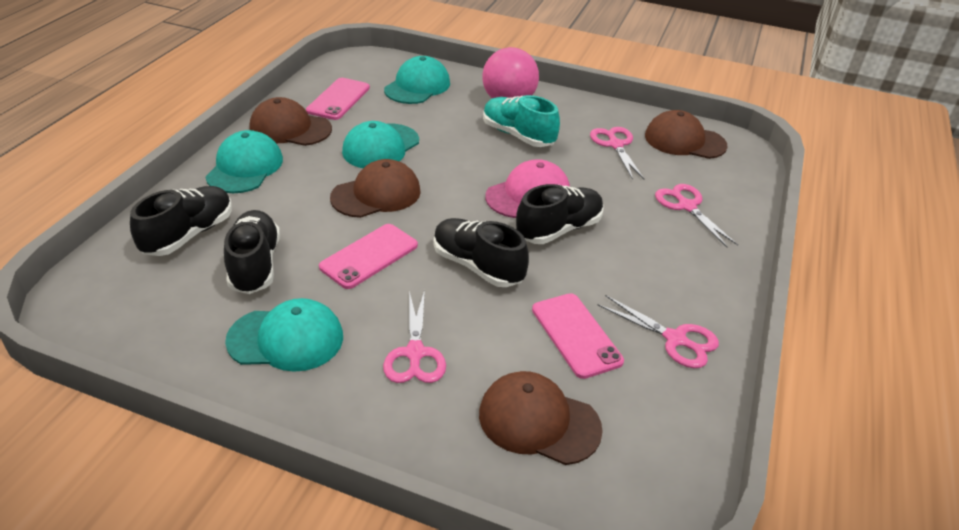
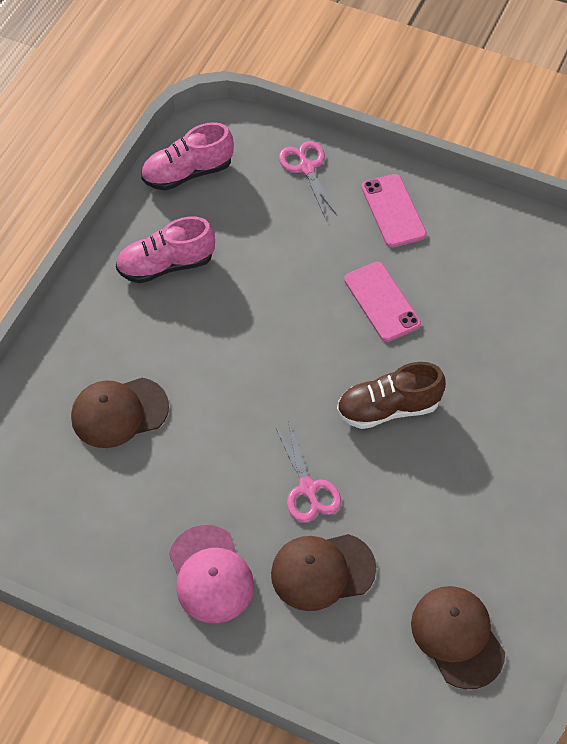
black shoe: [130,186,232,256] [224,210,280,294] [434,218,529,287] [516,184,604,244] = 4 -> none = 0
brown cap: [250,97,332,146] [330,159,421,218] [479,371,603,465] [645,110,727,159] = 4 -> [71,378,169,448] [271,534,376,611] [411,586,505,689] = 3
brown shoe: none = 0 -> [337,362,446,429] = 1
pink ball: [482,47,539,98] = 1 -> none = 0
pink phone: [306,78,370,120] [319,224,418,289] [532,293,624,379] = 3 -> [344,262,421,342] [361,174,427,248] = 2
pink scissors: [383,290,446,383] [590,127,644,180] [598,295,719,368] [655,184,738,247] = 4 -> [275,421,341,522] [279,141,337,217] = 2
pink shoe: none = 0 -> [116,217,215,283] [141,122,234,190] = 2
turquoise cap: [206,130,283,193] [225,298,343,372] [342,121,419,168] [384,56,450,104] = 4 -> none = 0
turquoise shoe: [483,95,560,147] = 1 -> none = 0

